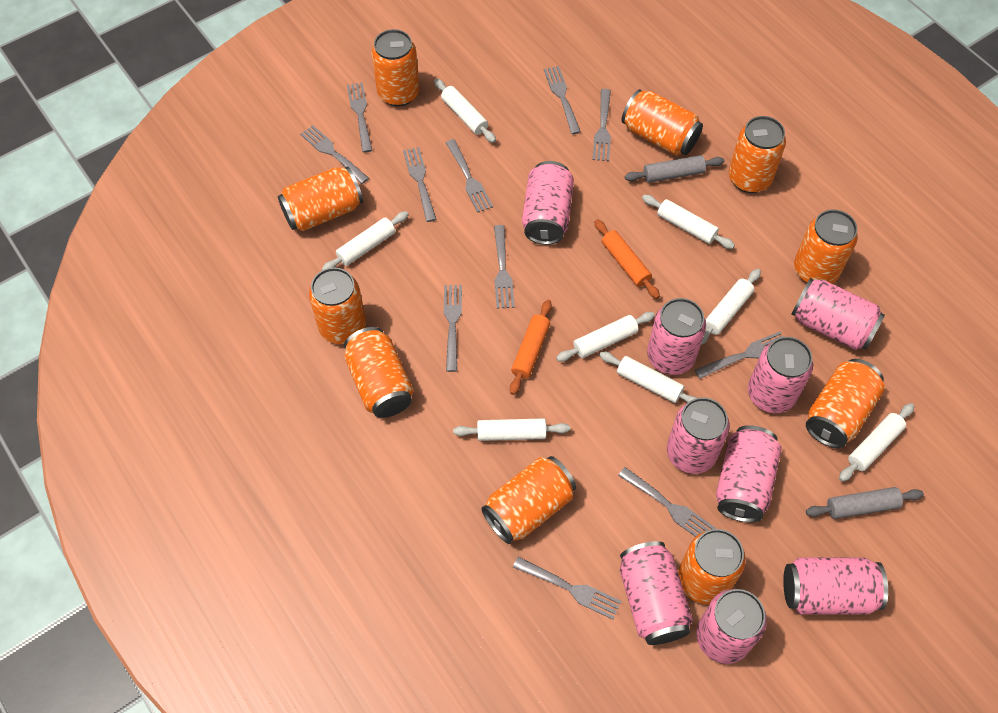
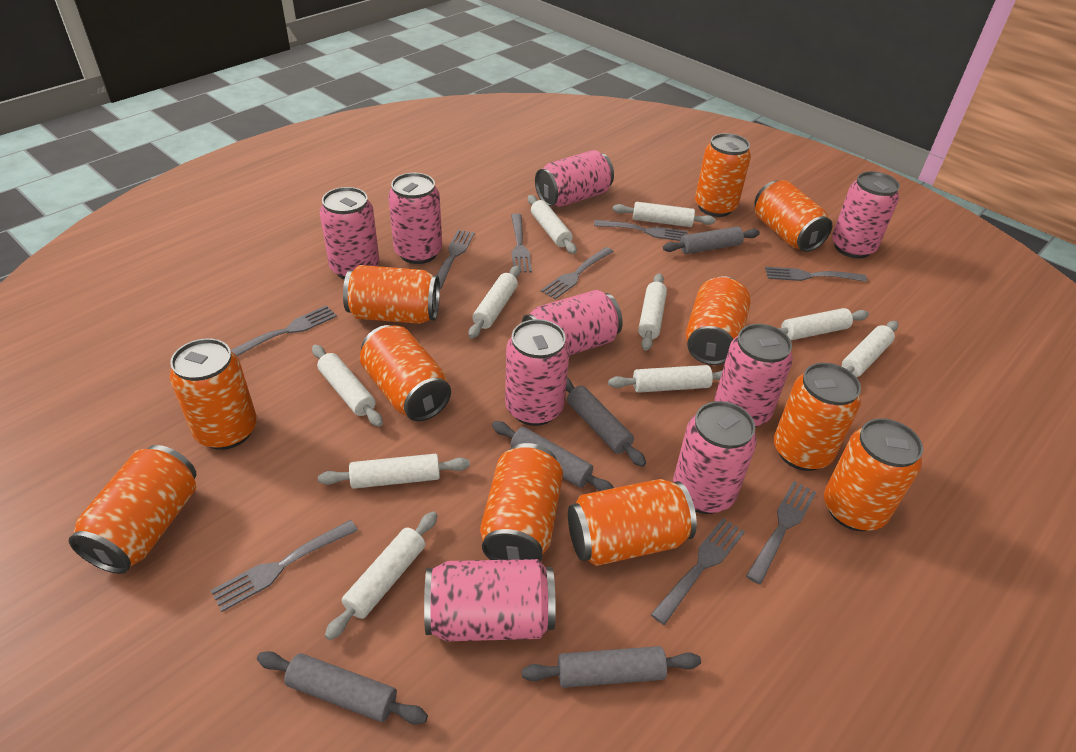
grey fork: [300,125,369,184] [347,82,372,152] [403,147,436,222] [444,285,462,372] [446,139,493,213] [494,225,514,309] [513,557,621,619] [544,66,581,134] [593,89,611,161] [618,467,716,537] [695,332,784,379] = 11 -> [210,520,358,612] [230,305,337,356] [437,230,475,289] [511,213,532,273] [541,247,614,299] [594,220,688,241] [651,518,745,625] [746,481,816,585] [765,267,867,282] = 9
grey rolling pin: [625,155,724,183] [806,487,924,519] = 2 -> [257,651,428,725] [492,421,614,491] [522,646,701,688] [566,377,646,467] [663,226,760,254] = 5
orange can: [278,166,363,231] [309,267,366,344] [344,327,414,418] [371,29,420,107] [481,456,576,544] [621,89,703,156] [678,529,746,604] [729,116,786,193] [794,209,858,283] [806,359,885,448] = 10 -> [69,445,197,574] [170,338,257,450] [343,265,440,324] [360,325,451,421] [480,443,563,561] [568,479,697,566] [686,276,750,365] [695,133,751,217] [754,180,832,252] [774,363,861,471] [824,418,923,531] = 11
orange rolling pin: [510,300,552,395] [594,219,660,299] = 2 -> none = 0
white rolling pin: [322,211,409,270] [434,78,496,143] [453,418,570,441] [556,312,655,362] [599,351,697,403] [642,195,735,249] [701,269,761,345] [839,403,915,482] = 8 -> [312,345,383,427] [318,454,470,489] [325,511,438,640] [469,266,520,338] [528,195,577,254] [608,365,723,393] [612,202,716,227] [638,273,667,351] [778,308,869,340] [842,321,898,377] = 10

